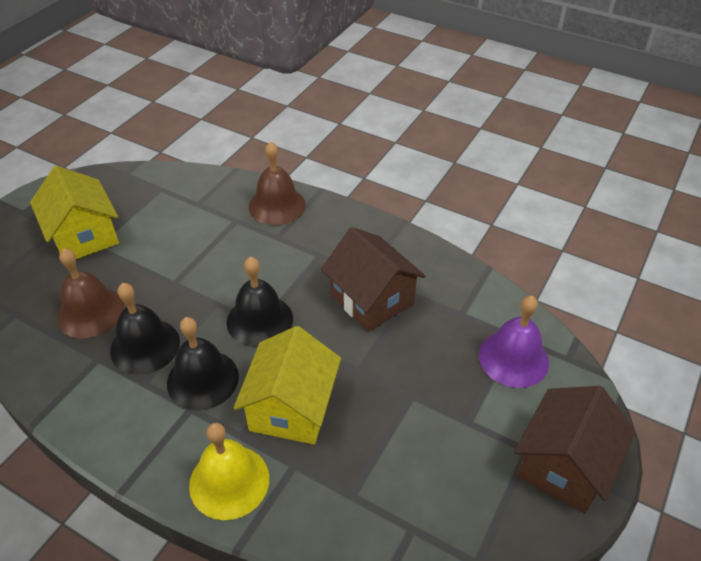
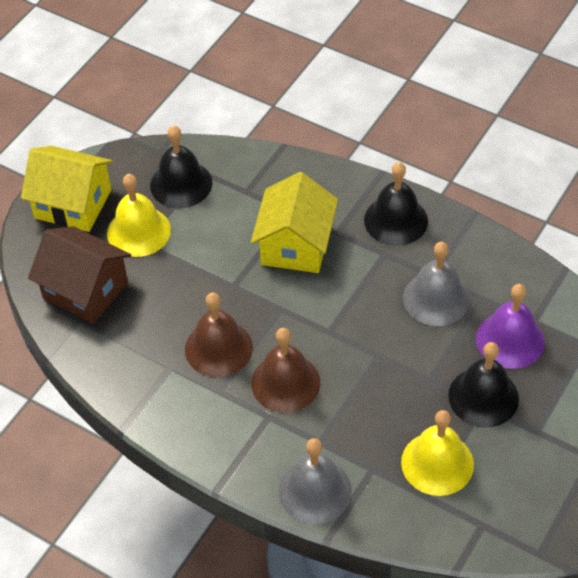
brown house: [321,227,426,332] [514,386,635,513] = 2 -> [28,226,131,324] = 1
grey bell: none = 0 -> [279,438,352,524] [403,242,470,326] = 2
yellow bell: [189,422,269,520] = 1 -> [107,174,171,257] [401,410,474,496] = 2

